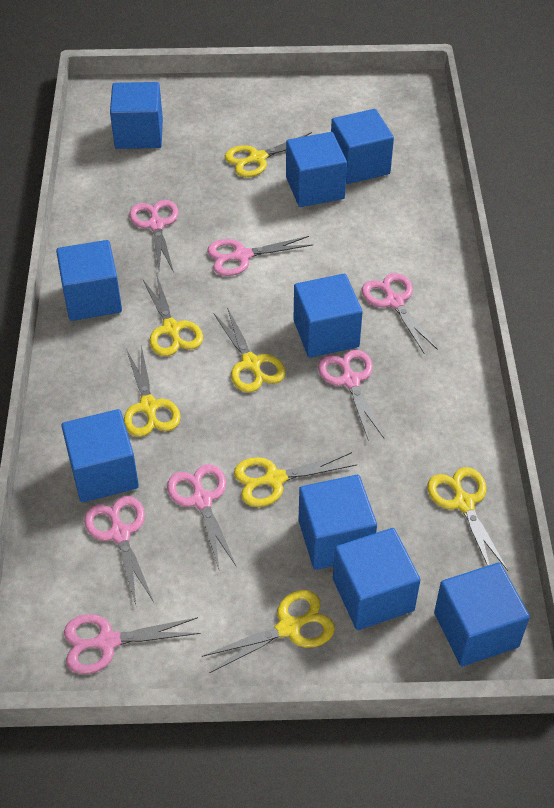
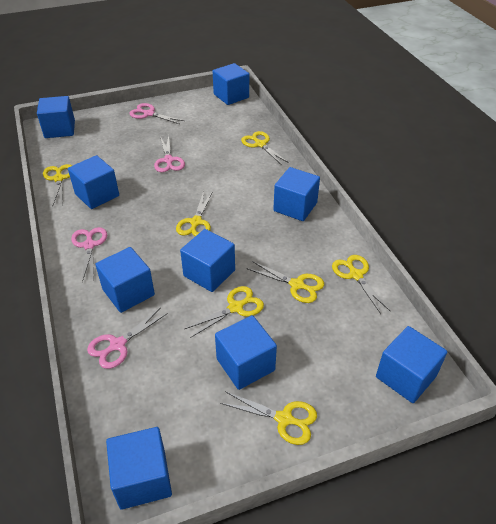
pink scissors: [64,614,201,674] [84,496,154,605] [130,200,178,272] [167,464,237,569] [207,236,313,276] [318,350,384,441] [362,273,438,353] = 7 -> [71,227,107,282] [87,307,168,369] [129,103,184,124] [154,135,185,172] = 4

